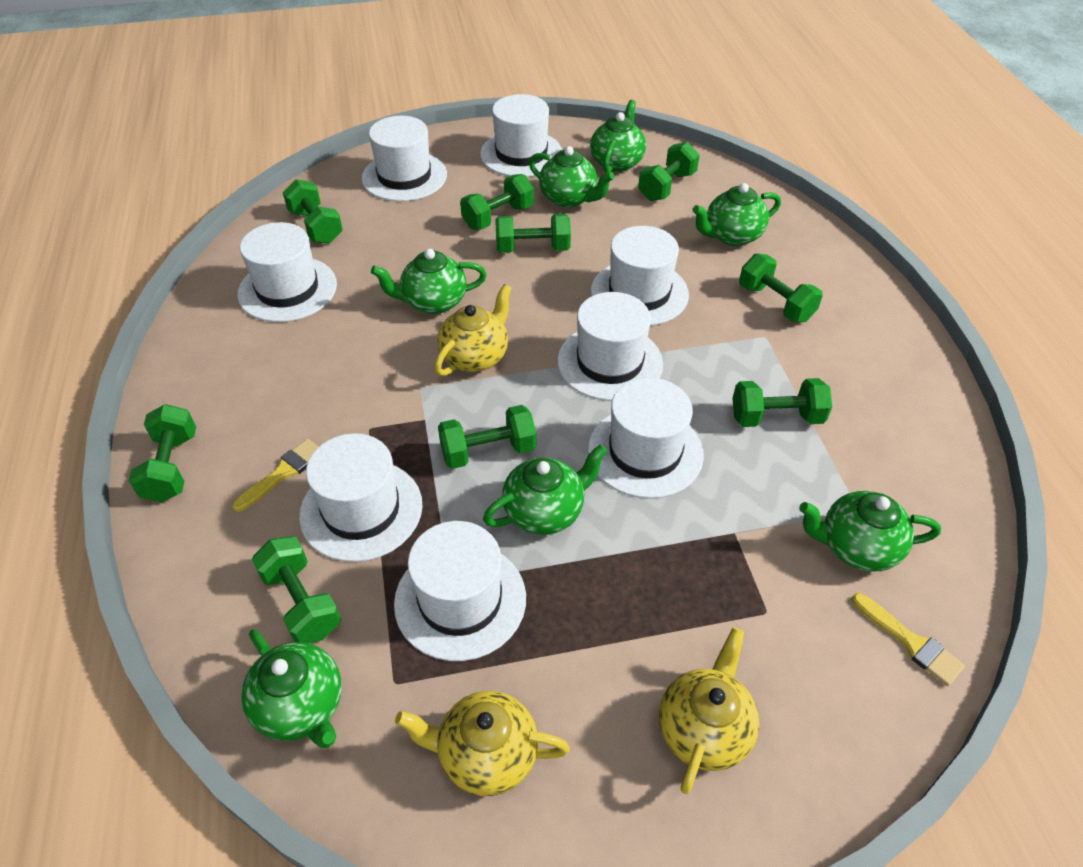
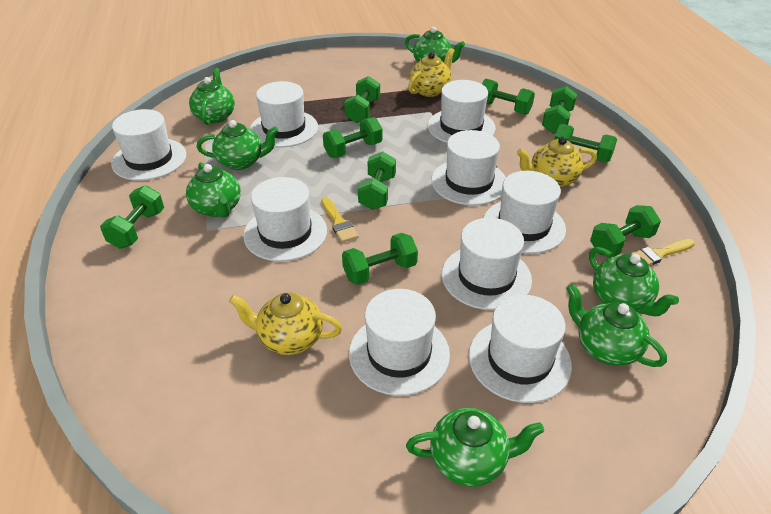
white hat: [238,222,337,322] [299,433,422,562] [362,116,447,202] [394,521,526,661] [480,94,562,177] [557,292,663,401] [588,378,704,499] [591,226,689,326] = 8 -> [111,109,186,181] [243,177,327,262] [250,81,318,148] [349,289,450,396] [428,80,496,143] [431,130,506,205] [442,218,532,310] [469,295,572,403] [484,171,566,254] = 9

